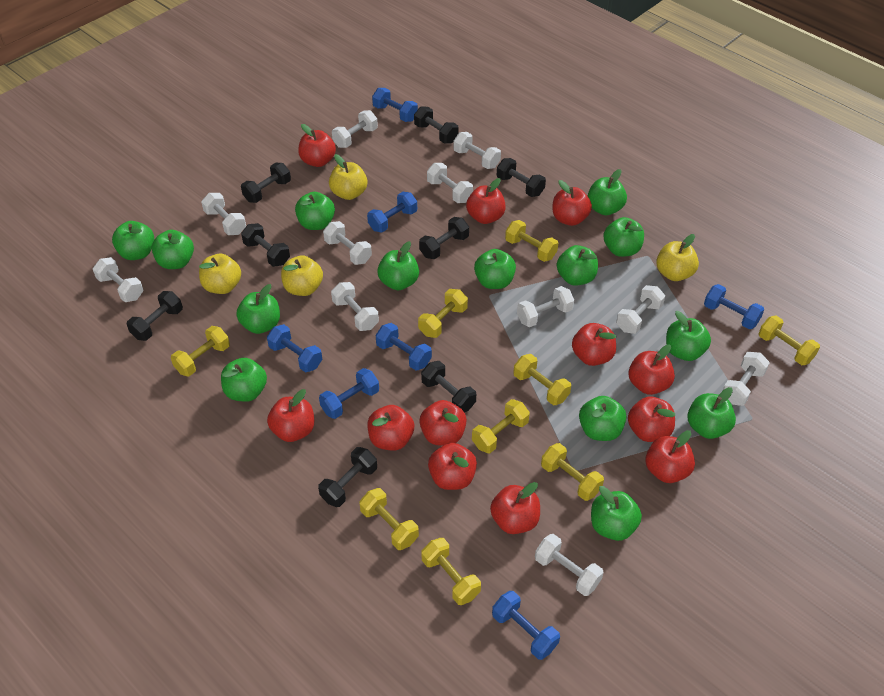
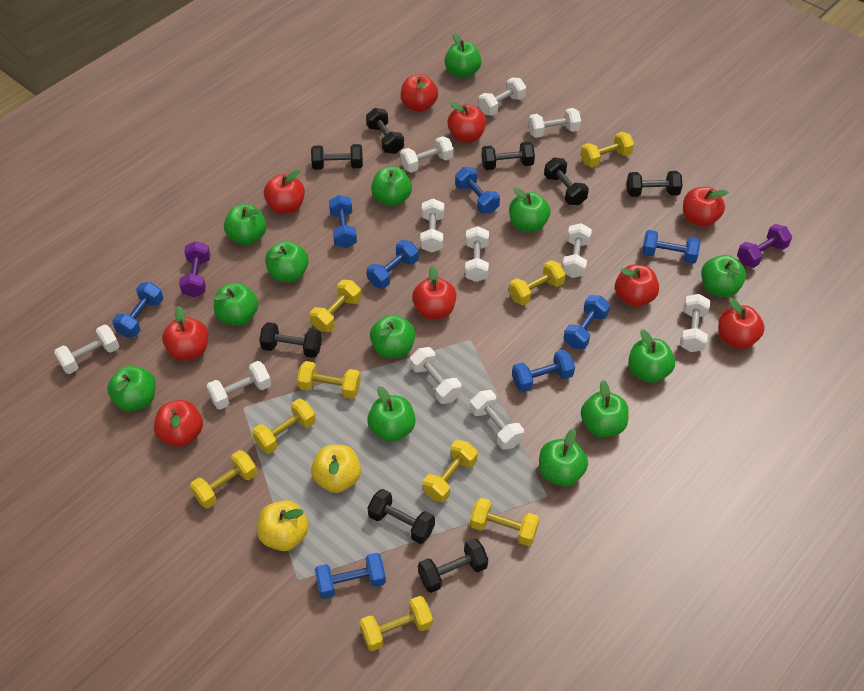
blue dumbbell: [267,324,322,372] [319,368,379,419] [367,192,417,233] [372,88,418,122] [376,323,432,371] [492,591,560,660] [704,284,764,329] = 7 -> [112,282,163,337] [315,553,386,599] [329,195,357,248] [367,240,419,289] [455,167,500,214] [512,350,575,392] [563,295,610,349] [642,230,700,264] = 8
green apple: [112,221,154,260] [152,230,194,269] [221,358,267,402] [236,284,280,334] [295,192,335,230] [377,241,419,290] [474,249,516,289] [557,245,598,286] [579,396,626,441] [588,169,627,215] [591,486,642,541] [603,217,644,257] [666,311,711,361] [687,387,736,439] = 14 -> [107,366,156,411] [214,283,258,326] [224,204,266,245] [265,241,309,282] [367,386,416,442] [370,315,415,358] [371,167,412,206] [445,33,482,78] [509,187,550,233] [539,429,588,487] [581,380,629,437] [628,329,675,383] [701,255,746,297] = 13
purple dumbbell: none = 0 -> [179,241,210,297] [737,224,792,268] = 2
red apple: [267,389,314,442] [298,124,336,167] [367,405,414,450] [419,400,467,446] [428,443,477,490] [466,178,506,224] [490,482,540,534] [552,180,592,226] [572,323,616,366] [628,397,675,442] [629,345,675,395] [645,430,695,483] = 12 -> [154,400,203,447] [162,306,208,361] [264,170,305,214] [401,74,438,112] [412,265,456,319] [447,102,486,143] [615,264,659,307] [683,187,728,227] [718,298,765,349] = 9
yellow apple: [199,254,241,294] [281,255,323,296] [329,154,367,200] [656,234,699,281] = 4 -> [257,500,309,551] [311,445,361,493] = 2

